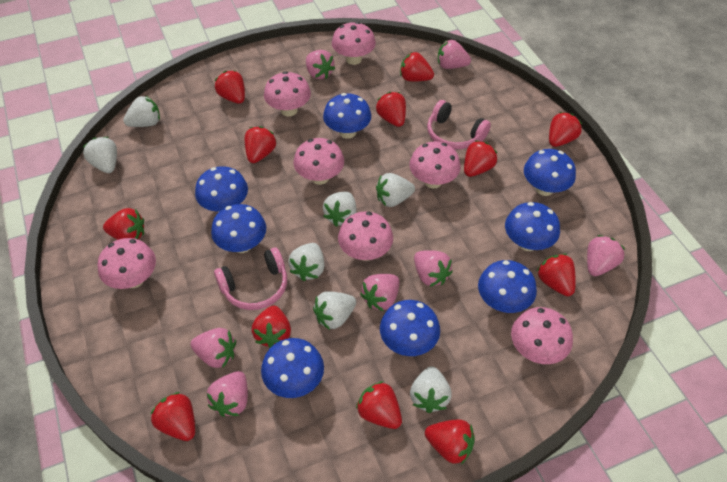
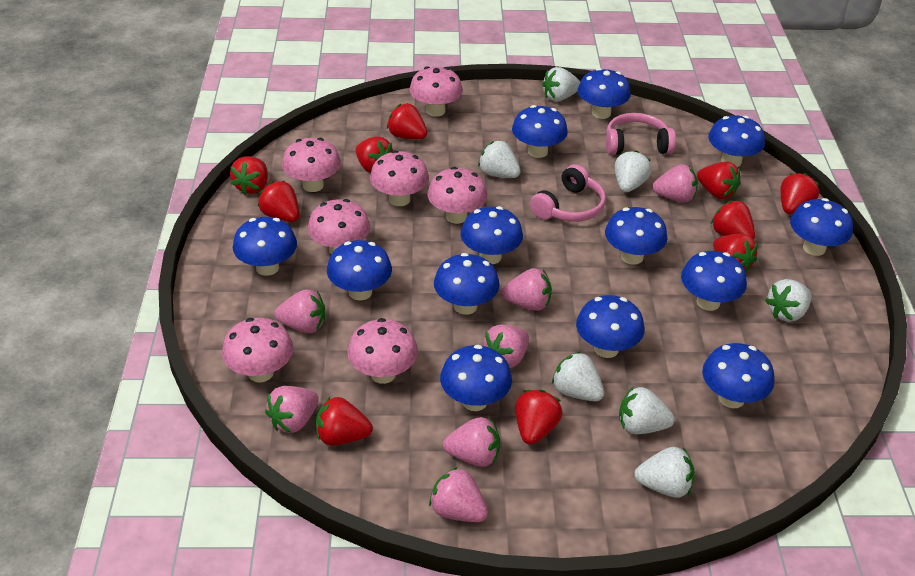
blue mushroom: [195,166,248,212] [211,204,266,253] [261,338,324,398] [323,93,371,139] [380,300,440,356] [478,260,537,313] [505,202,560,251] [524,149,576,196] = 8 -> [233,217,297,276] [327,240,392,301] [434,253,500,315] [440,345,512,411] [461,206,523,264] [512,105,568,158] [576,295,644,358] [578,68,631,119] [605,207,667,265] [681,251,747,311] [702,343,774,408] [708,115,765,167] [790,198,853,256] = 13
red strawberry: [103,208,144,240] [151,392,195,441] [215,70,245,104] [245,126,276,163] [252,306,291,348] [356,381,402,429] [376,92,406,127] [400,52,434,82] [425,420,475,465] [464,140,497,177] [537,254,576,296] [549,112,582,147] = 12 -> [230,156,268,195] [258,181,299,222] [316,397,373,445] [356,136,393,173] [387,103,427,139] [515,390,563,445] [697,162,741,199] [711,201,755,239] [713,234,758,273] [781,173,820,214] = 10

